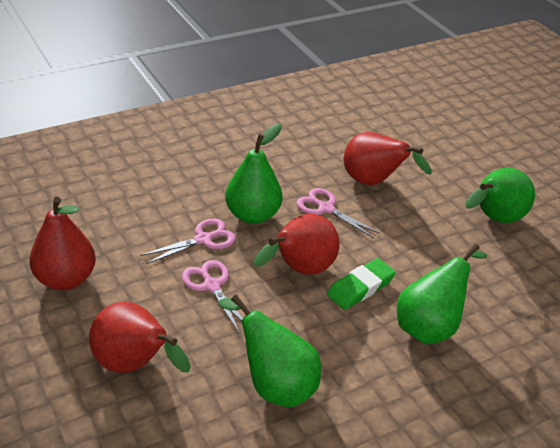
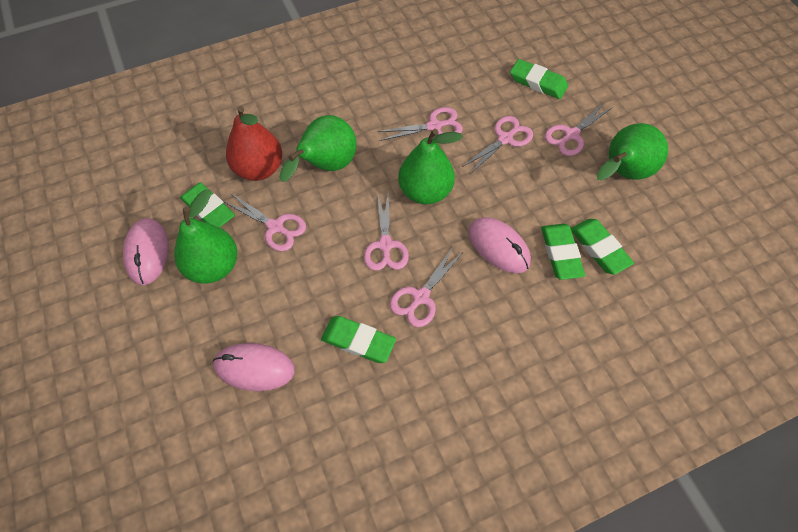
green eraser: [327,258,396,310] = 1 -> [180,182,235,228] [321,316,396,363] [510,59,568,99] [541,224,585,280] [571,219,634,274] = 5
pink mouse: none = 0 -> [123,218,169,285] [213,343,295,391] [468,217,531,273] = 3
pink scissors: [141,218,236,264] [182,260,243,333] [296,188,380,238] = 3 -> [223,194,306,251] [364,190,409,271] [377,107,463,141] [390,246,463,327] [462,116,533,174] [545,102,613,156] = 6
red pear: [29,197,96,290] [89,302,191,373] [254,214,339,275] [344,132,432,185] = 4 -> [226,106,282,181] = 1

